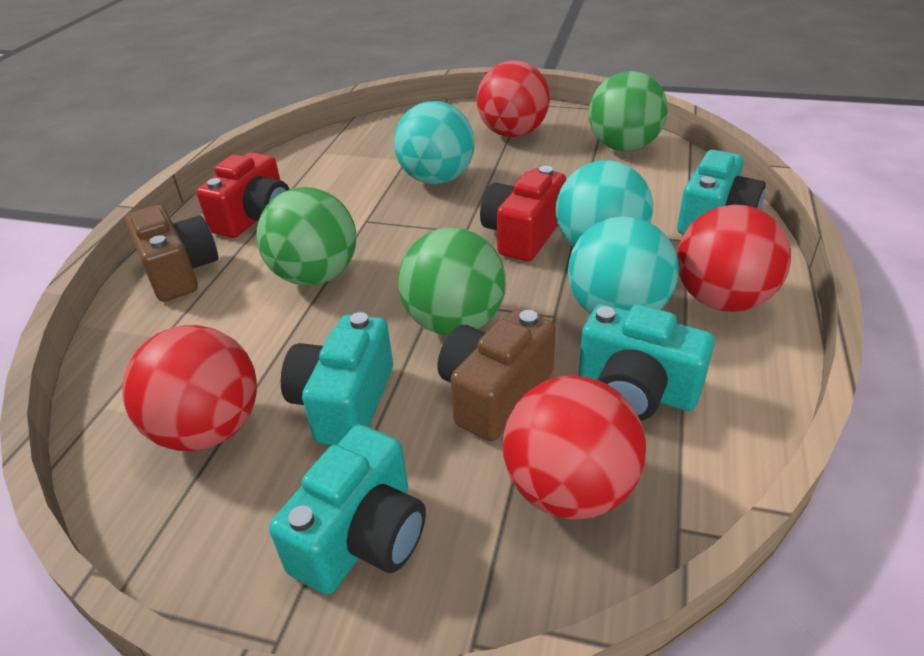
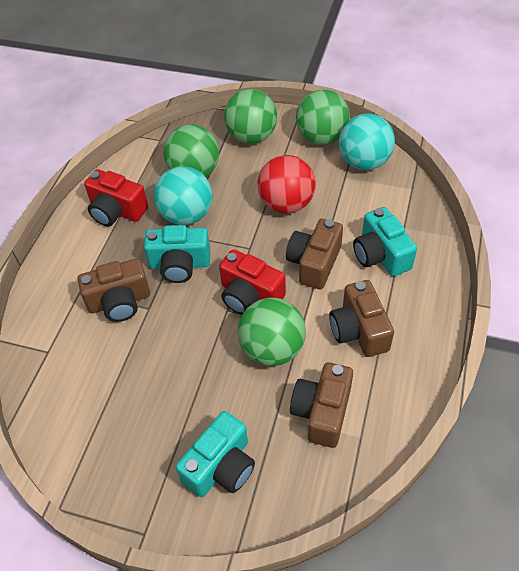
brown camera: [125,205,218,302] [437,309,556,441] = 2 -> [77,258,150,322] [286,219,343,289] [290,362,353,448] [329,280,394,357] = 4
green ball: [256,187,356,286] [398,228,506,335] [589,71,668,151] = 3 -> [163,124,219,177] [224,89,277,144] [238,298,306,366] [296,90,350,145] = 4
red ball: [122,325,257,451] [477,60,550,137] [503,376,646,520] [677,205,791,312] = 4 -> [258,155,316,214] = 1
turquoise ball: [394,101,475,184] [556,160,653,247] [568,216,679,314] = 3 -> [154,166,213,225] [339,113,395,170] = 2
turquoise camera: [269,425,426,595] [281,312,393,445] [579,304,715,421] [677,150,766,235] = 4 -> [144,225,210,283] [176,411,255,497] [353,207,417,276] = 3

